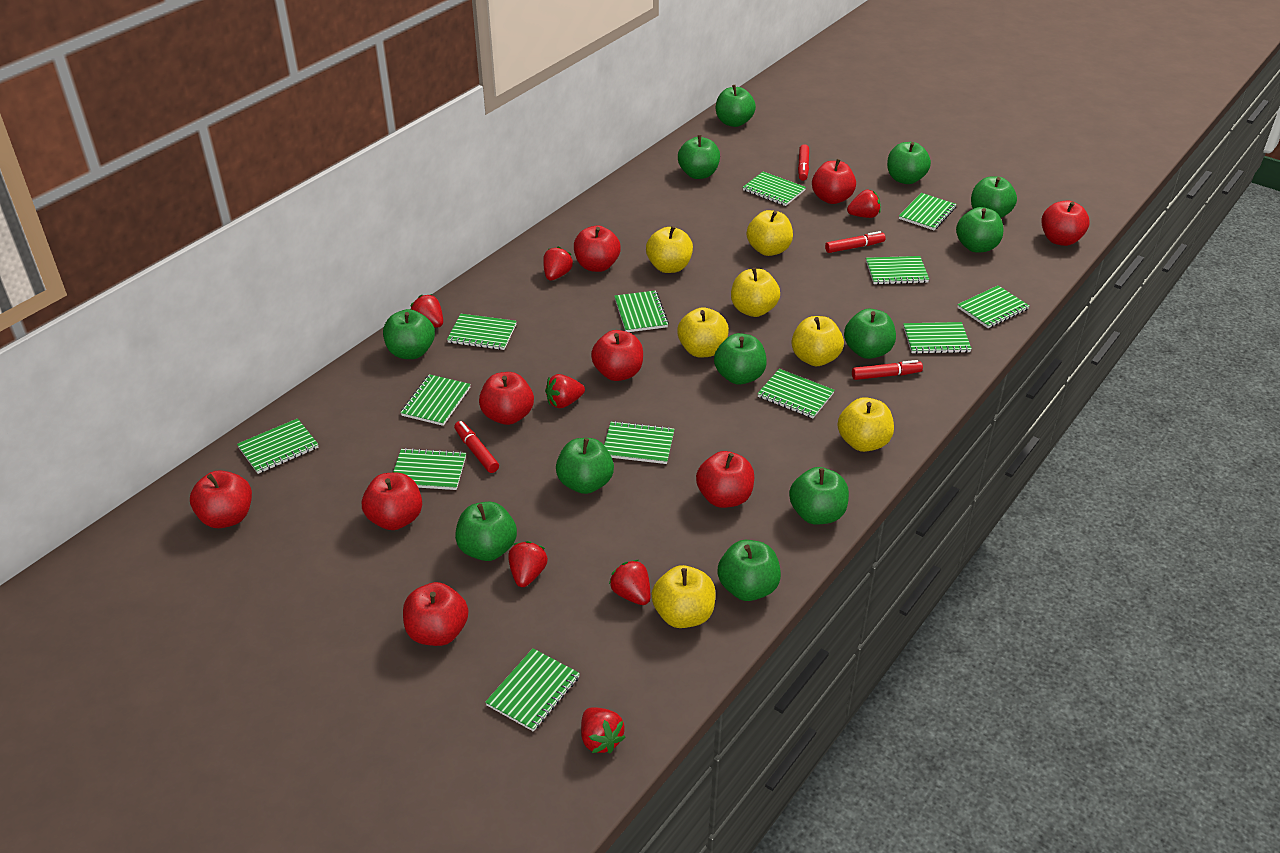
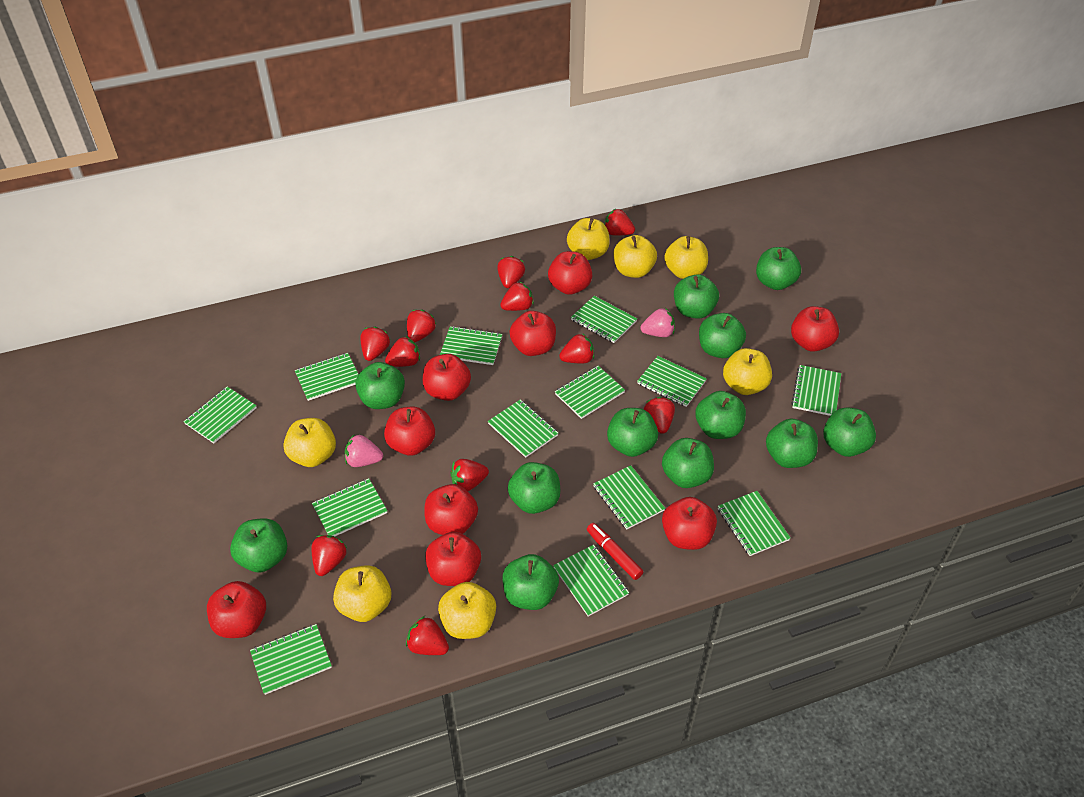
pink strawberry: none = 0 -> [345,435,383,467] [640,308,675,337] = 2
red marker: [454,421,499,473] [798,144,809,181] [825,231,886,253] [852,360,923,380] = 4 -> [587,523,643,580] = 1
red strawberry: [410,294,443,328] [508,541,548,587] [543,246,573,280] [545,374,585,408] [581,708,626,753] [609,560,650,605] [847,190,881,218] = 7 -> [311,535,347,576] [360,327,390,361] [385,336,420,367] [406,616,449,655] [407,310,437,342] [450,459,489,491] [497,256,525,288] [500,281,534,311] [559,333,594,363] [604,209,635,236] [644,397,675,434] = 11

